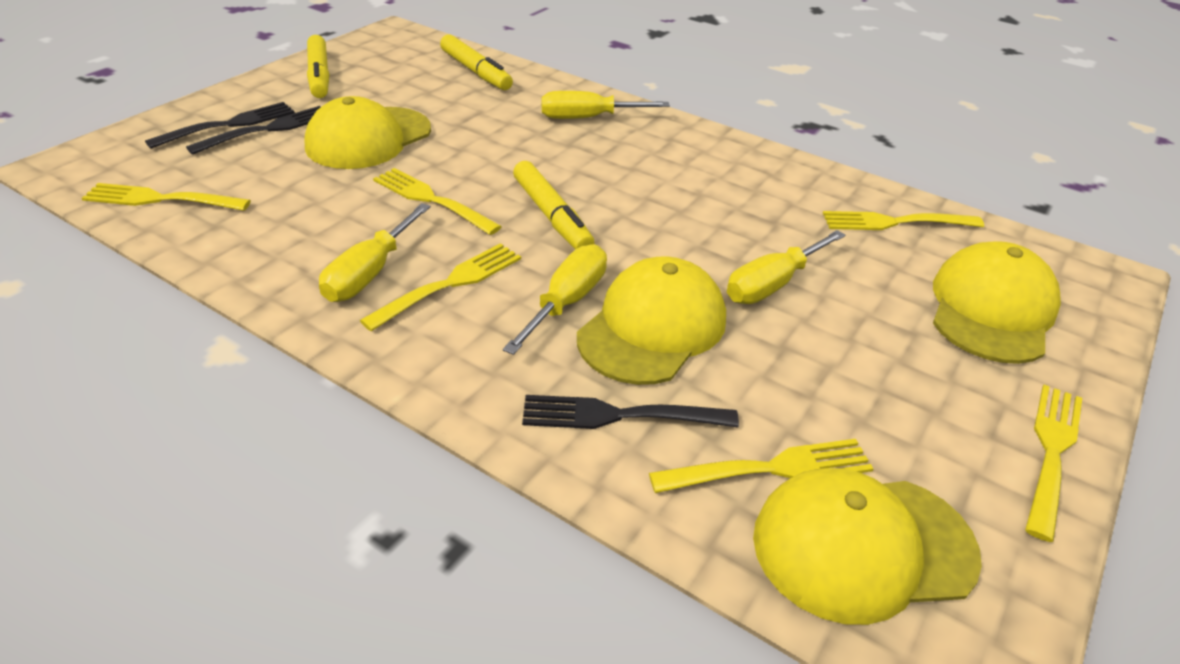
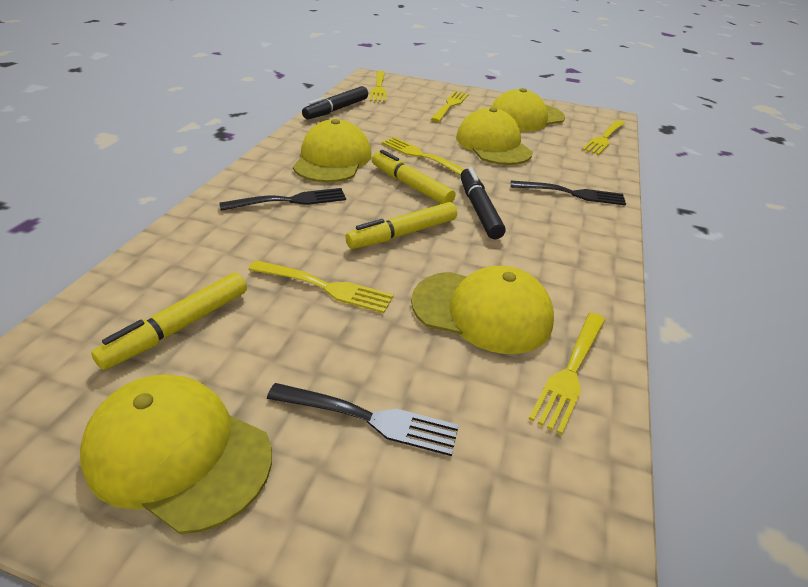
black marker: none = 0 -> [302,86,368,119] [460,167,506,239] = 2
yellow cap: [304,96,431,169] [577,257,726,385] [753,468,982,625] [933,241,1061,364] = 4 -> [80,374,272,534] [293,119,372,183] [411,266,554,354] [456,107,533,165] [490,88,565,131] = 5
yellow screwdriver: [319,203,431,302] [503,244,607,355] [541,91,670,119] [727,230,845,304] = 4 -> none = 0

